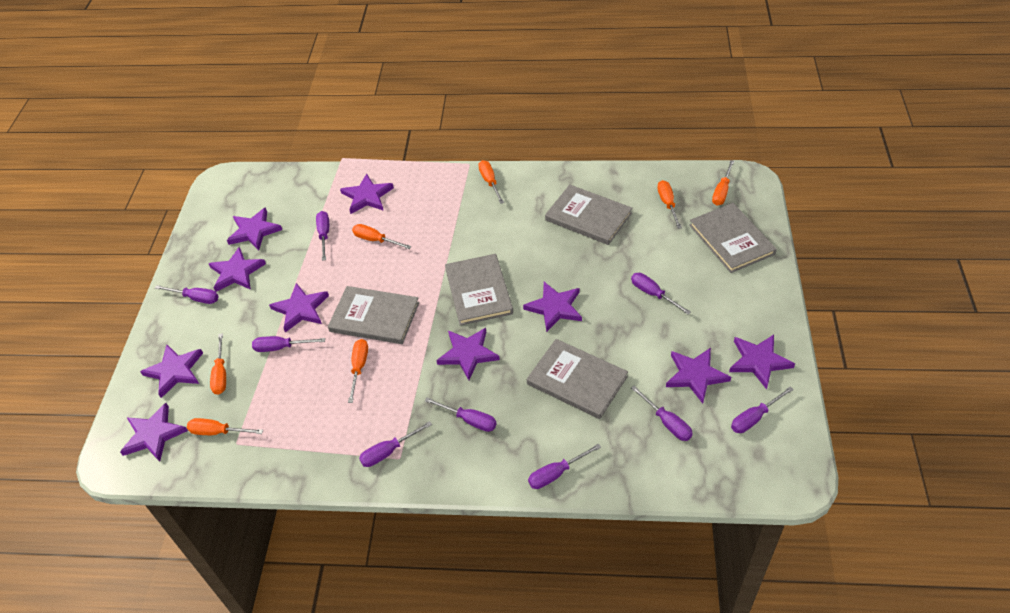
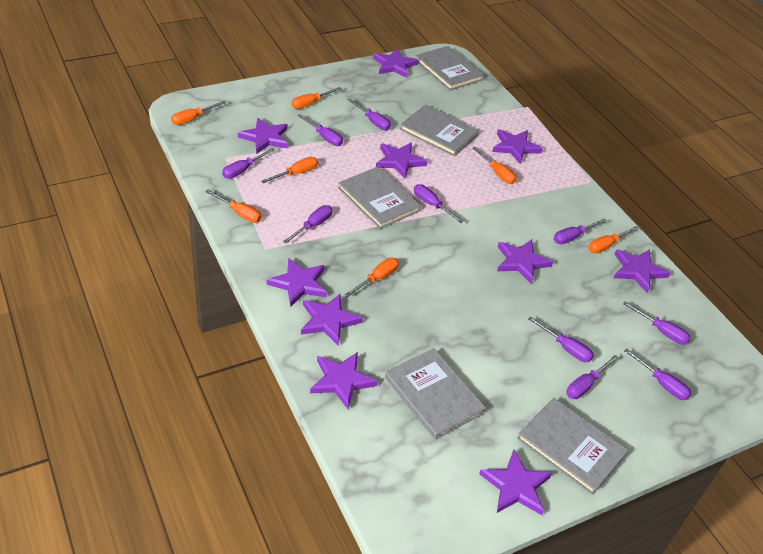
purple screwdriver: [155,285,219,304] [252,336,325,352] [316,211,329,261] [359,421,432,467] [425,398,497,432] [528,444,601,489] [631,273,691,315] [631,386,693,441] [731,386,794,433] = 9 -> [222,148,275,179] [283,205,332,244] [297,114,343,146] [347,99,391,130] [414,184,464,223] [528,316,594,362] [554,219,607,244] [566,355,619,399] [623,302,691,345] [624,348,691,400] = 10

